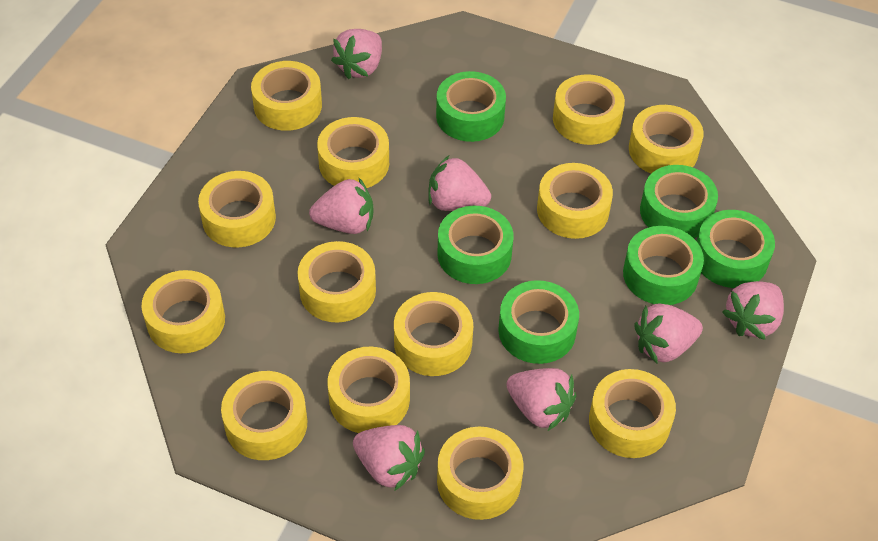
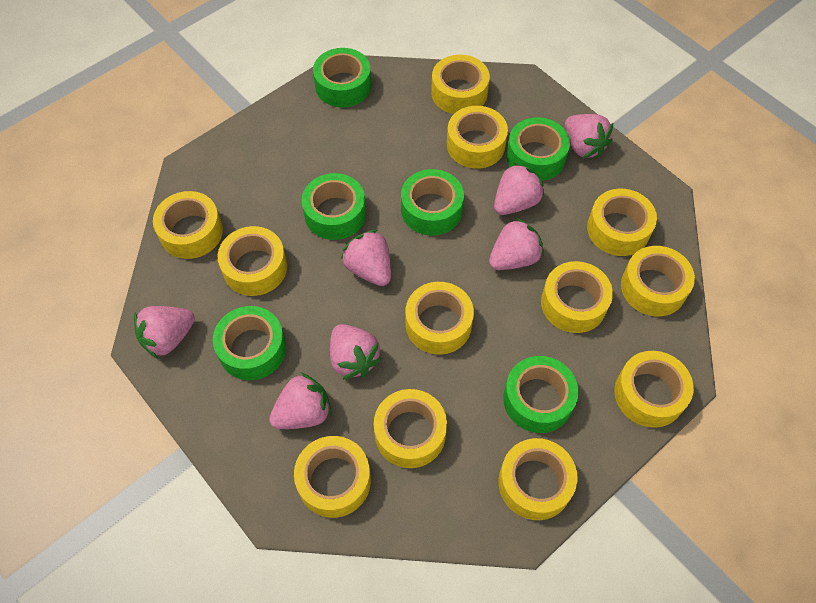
yellow tape: [142,270,225,353] [198,171,276,247] [221,371,307,460] [251,61,322,131] [298,241,376,323] [317,117,389,188] [327,347,410,433] [394,292,473,376] [437,427,524,520] [537,163,613,239] [553,74,625,145] [589,369,676,458] [629,105,704,173] = 13 -> [153,191,223,259] [217,226,287,296] [294,436,371,518] [374,389,447,468] [405,282,474,354] [431,55,490,114] [447,106,508,169] [498,438,578,520] [541,261,613,333] [587,189,657,256] [615,351,694,428] [621,246,695,316] = 12

